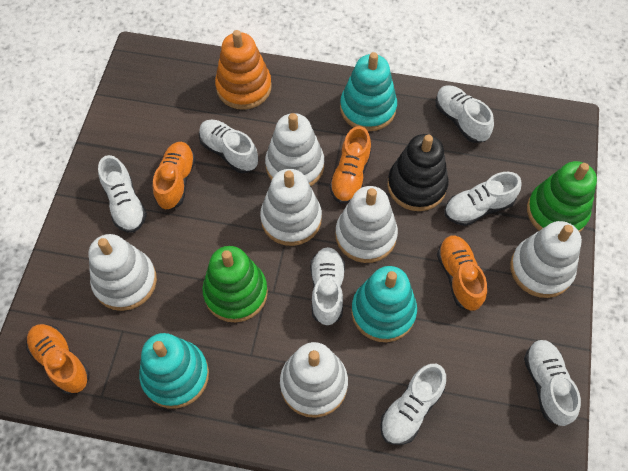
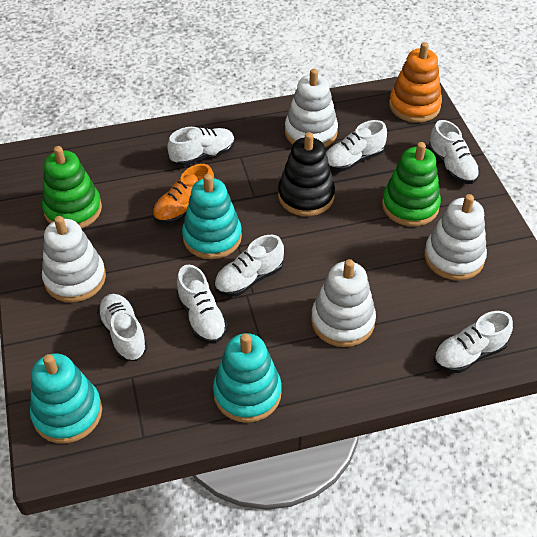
orange shoe: [26,324,90,395] [153,142,196,210] [329,126,371,204] [437,236,487,311] = 4 -> [153,164,214,224] = 1
white stacking toy: [89,234,157,311] [260,169,322,246] [265,113,324,186] [280,342,348,418] [335,186,398,263] [510,221,582,298] = 6 -> [42,216,106,302] [285,69,338,147] [311,259,376,347] [424,194,487,280] = 4

